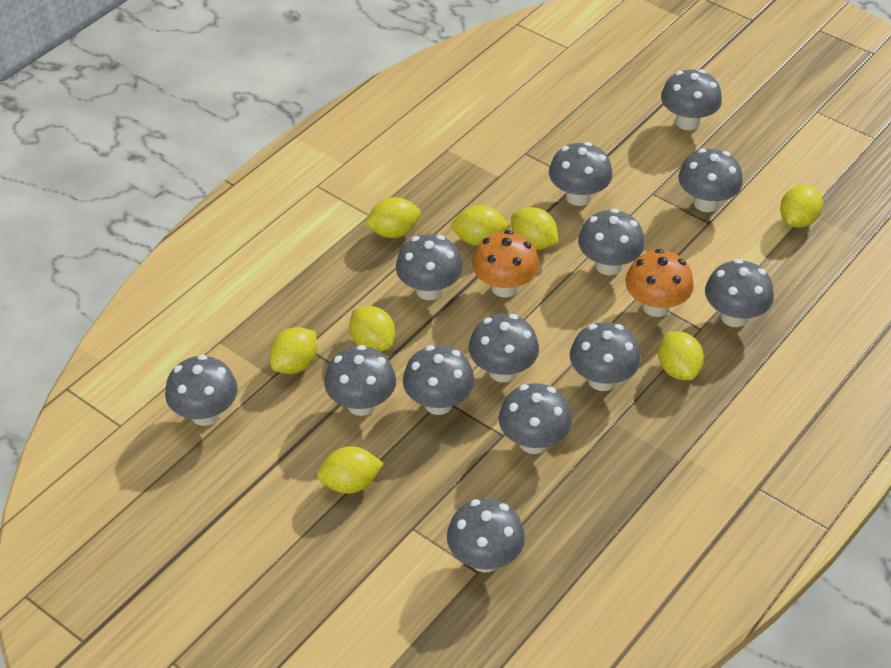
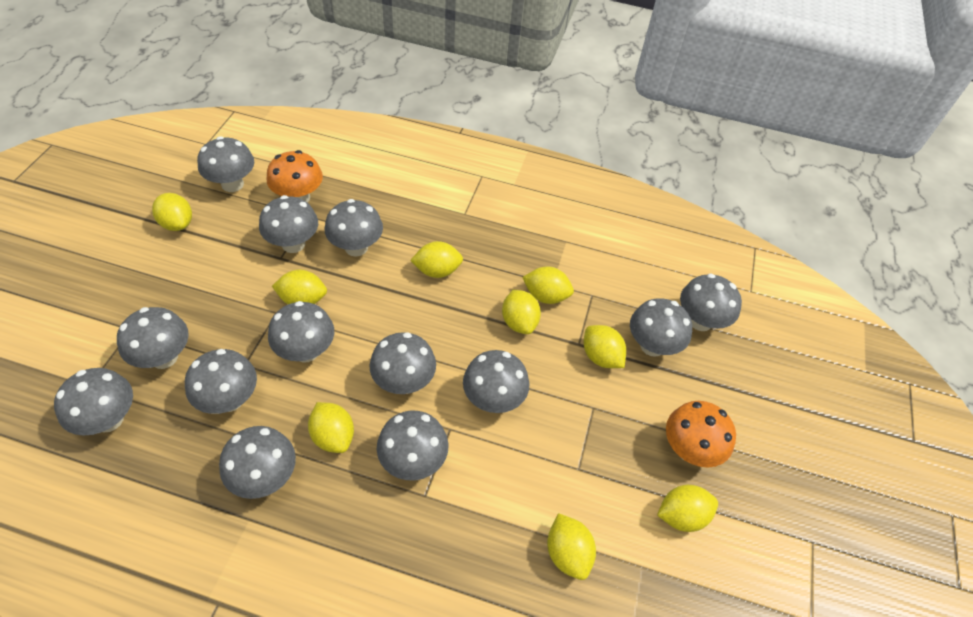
yellow lemon: [269,327,317,374] [317,446,384,494] [349,306,395,352] [364,197,421,238] [451,205,510,246] [511,207,558,250] [658,331,704,380] [780,185,823,228] = 8 -> [152,193,192,231] [272,270,327,304] [308,402,354,453] [410,241,463,278] [502,290,541,334] [522,266,574,304] [547,513,596,580] [584,325,626,368] [657,485,718,532] = 9

